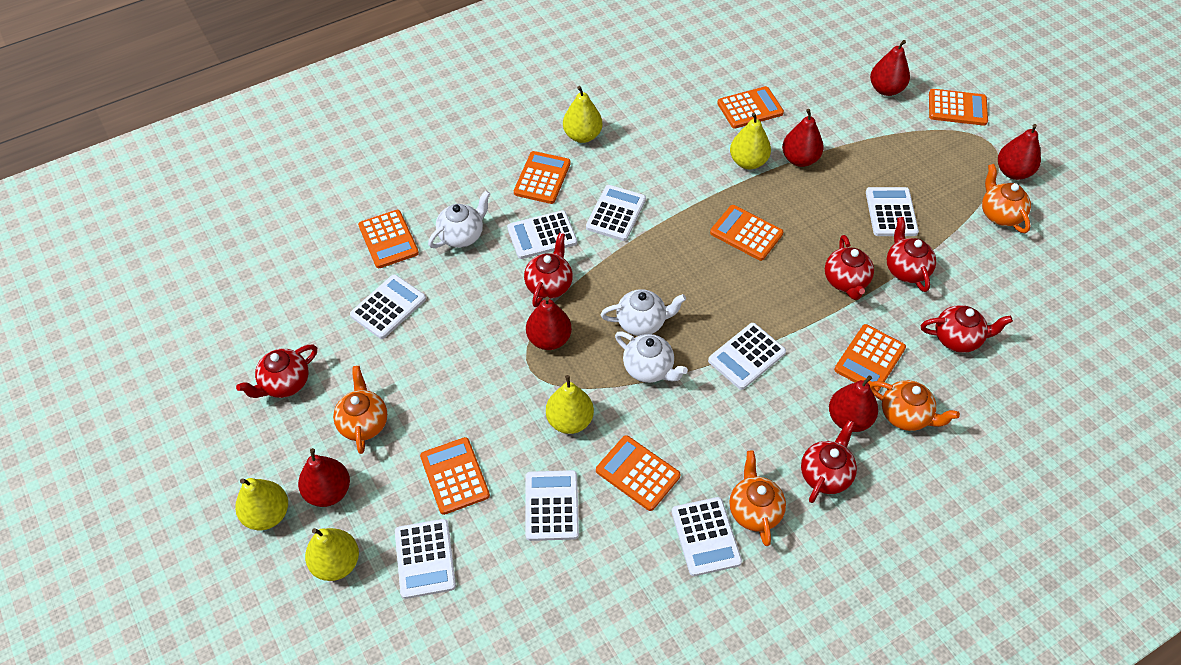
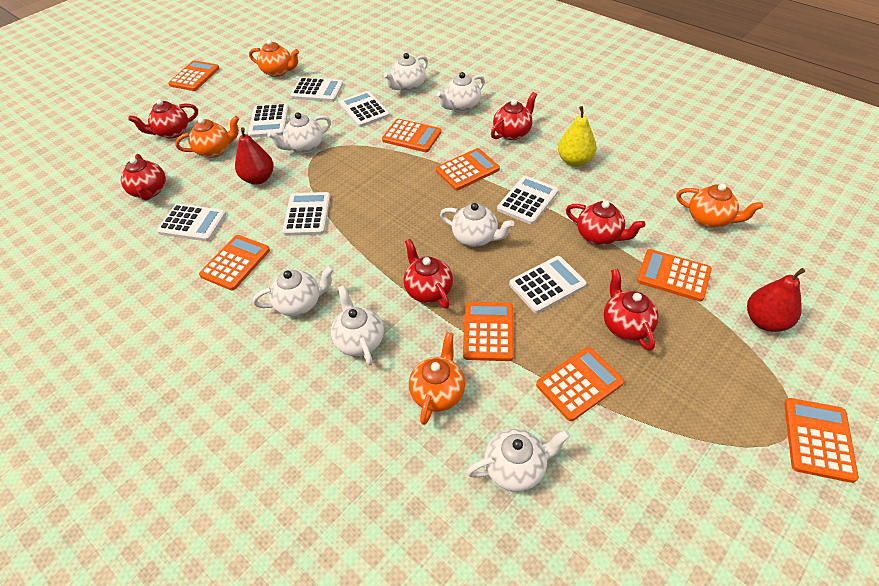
red pear: [298,448,350,507] [526,297,572,350] [782,109,824,167] [829,375,878,432] [870,40,910,96] [998,124,1041,180] = 6 -> [235,127,274,185] [747,268,805,332] = 2
white calculator: [350,274,426,339] [395,519,456,599] [507,210,577,259] [525,470,579,541] [586,185,646,241] [672,497,742,576] [708,323,786,390] [866,187,919,236] = 8 -> [157,204,226,241] [248,103,289,138] [282,192,330,236] [290,77,343,102] [339,91,390,127] [497,176,559,225] [509,256,587,313] = 7
white teapot: [428,190,490,248] [601,289,686,336] [615,332,688,383] = 3 -> [252,265,334,316] [267,113,331,153] [331,285,384,365] [384,53,428,92] [437,72,485,112] [440,203,514,247] [467,429,570,492] = 7
yellow pear: [235,478,288,530] [305,528,359,581] [546,375,594,434] [563,86,603,143] [730,113,771,169] = 5 -> [558,106,597,167] = 1

